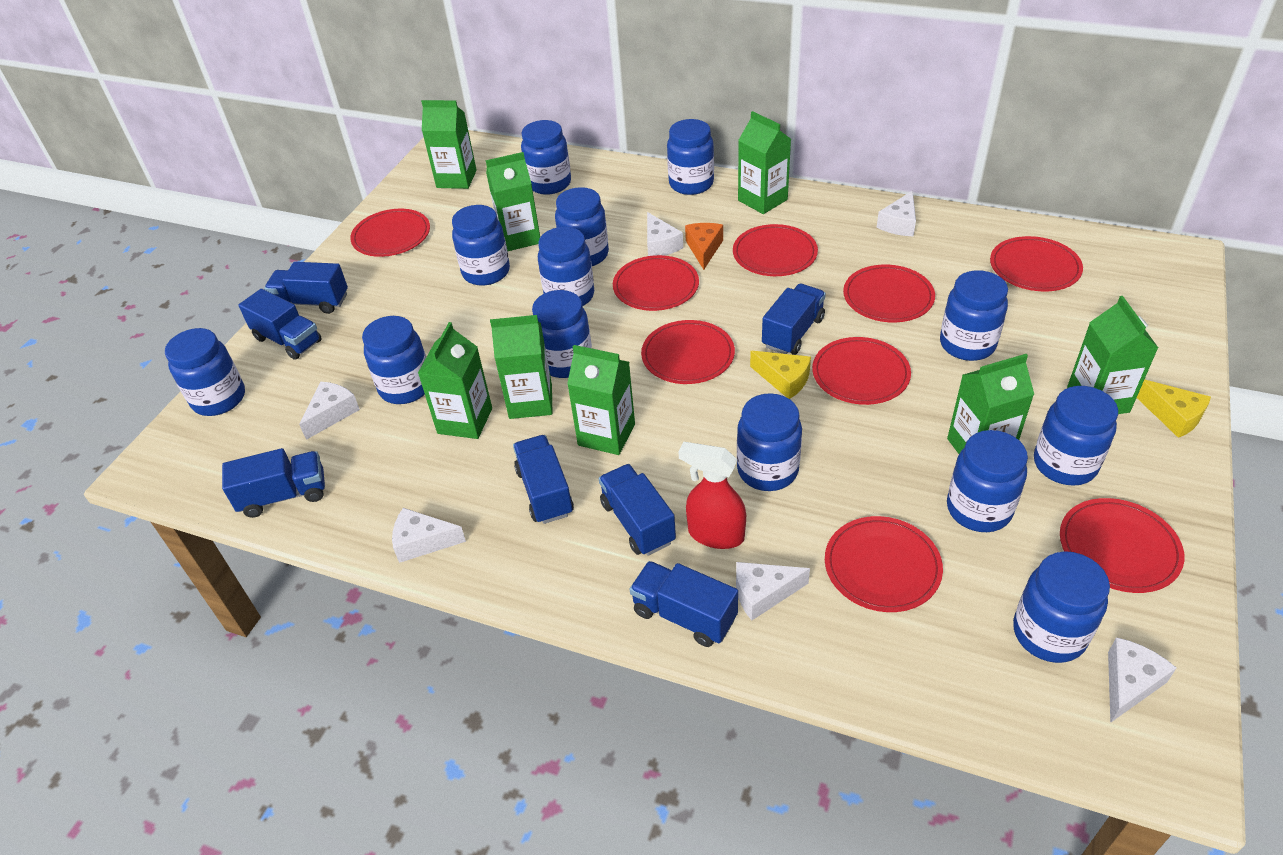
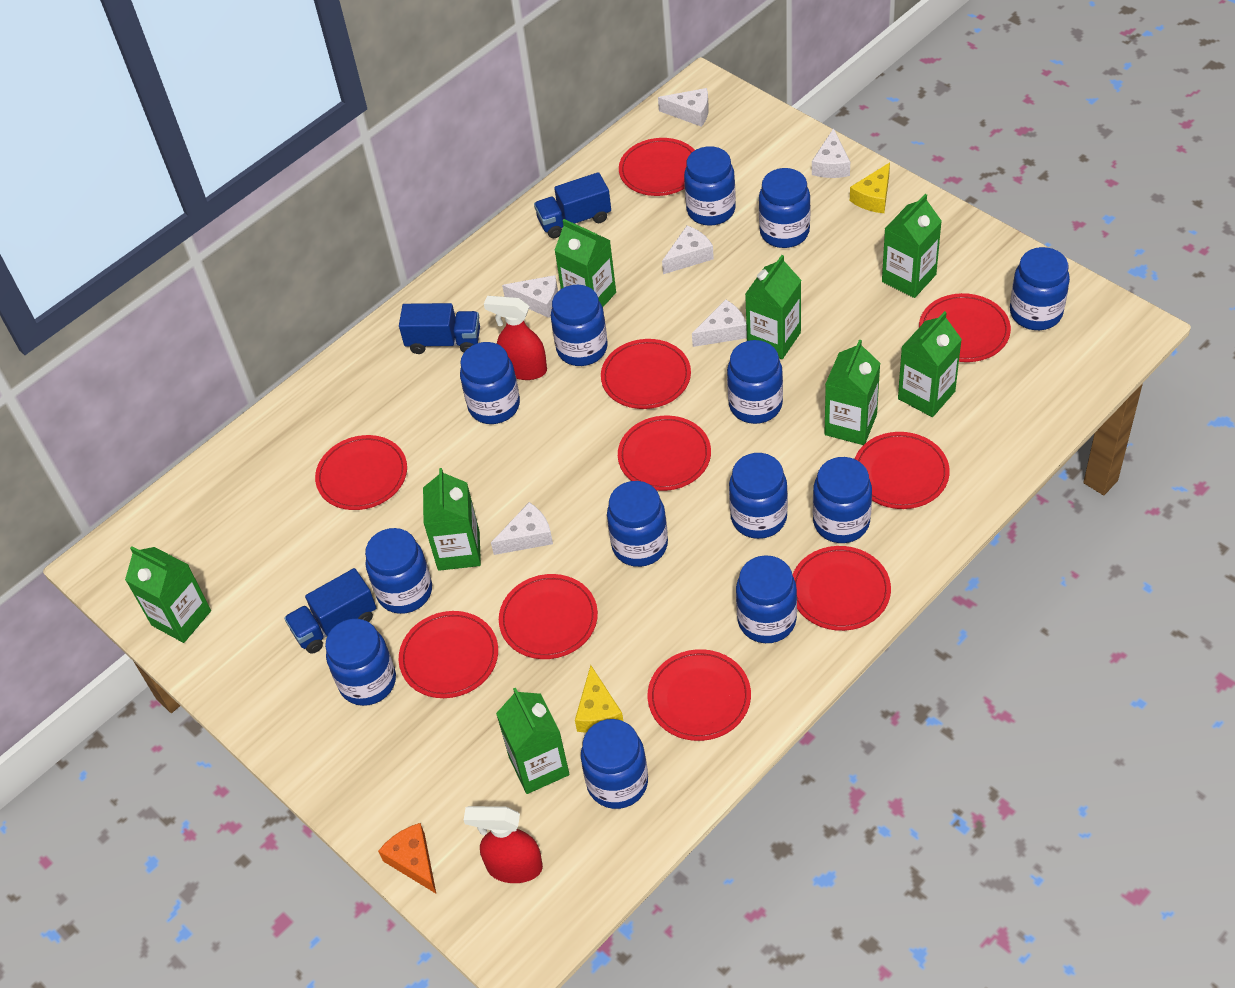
blue truck: [222,448,325,518] [238,289,322,360] [264,262,348,314] [513,435,574,524] [599,464,676,555] [630,561,738,647] [762,283,826,355] = 7 -> [284,568,376,654] [399,303,480,354] [534,172,611,238] = 3
red plate: [350,209,430,257] [613,255,699,311] [641,320,735,384] [733,224,818,276] [812,337,911,405] [825,516,943,612] [843,265,935,322] [990,236,1083,292] [1060,498,1184,593] = 9 -> [315,435,407,510] [399,611,498,698] [499,574,598,659] [601,339,691,409] [618,416,711,491] [619,138,695,196] [648,649,751,741] [793,546,891,631] [854,432,950,509] [919,293,1011,362] = 10
red spray bottle: [679,442,746,549] = 1 -> [464,806,543,883] [484,296,547,380] = 2

